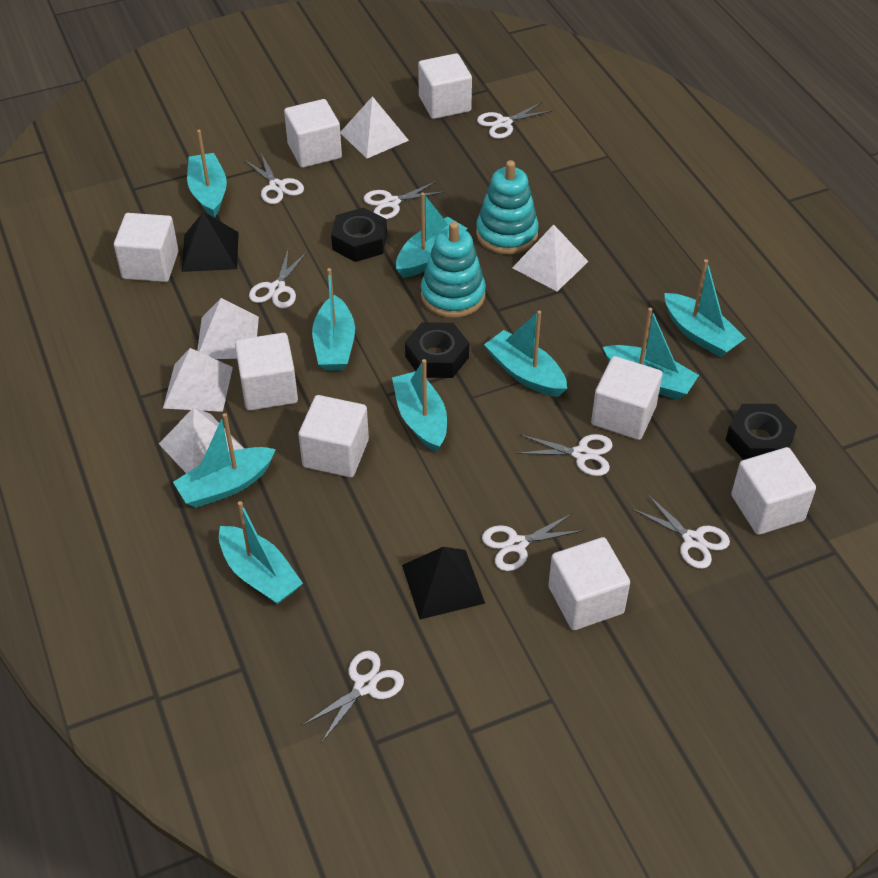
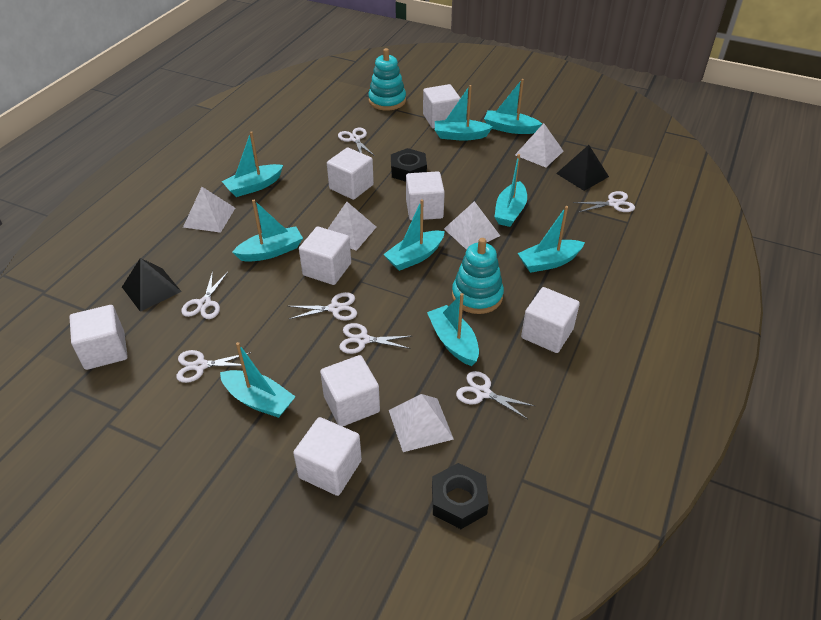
black nut: [331,207,387,262] [405,322,469,378] [726,404,797,460] = 3 -> [391,148,427,182] [432,463,489,529] = 2
white scissors: [244,153,304,204] [249,250,308,309] [303,651,404,743] [364,181,444,219] [477,102,552,139] [482,513,584,571] [516,434,613,476] [632,494,730,569] = 8 -> [176,350,252,383] [181,271,228,319] [288,292,357,321] [338,128,375,156] [339,323,411,354] [456,371,534,419] [573,191,635,212] = 7

